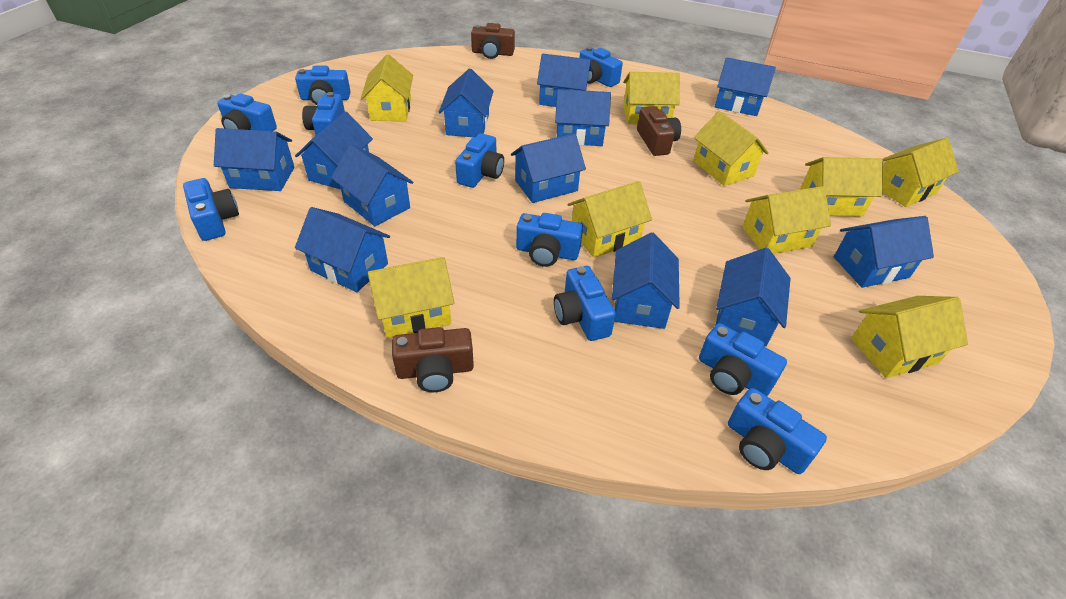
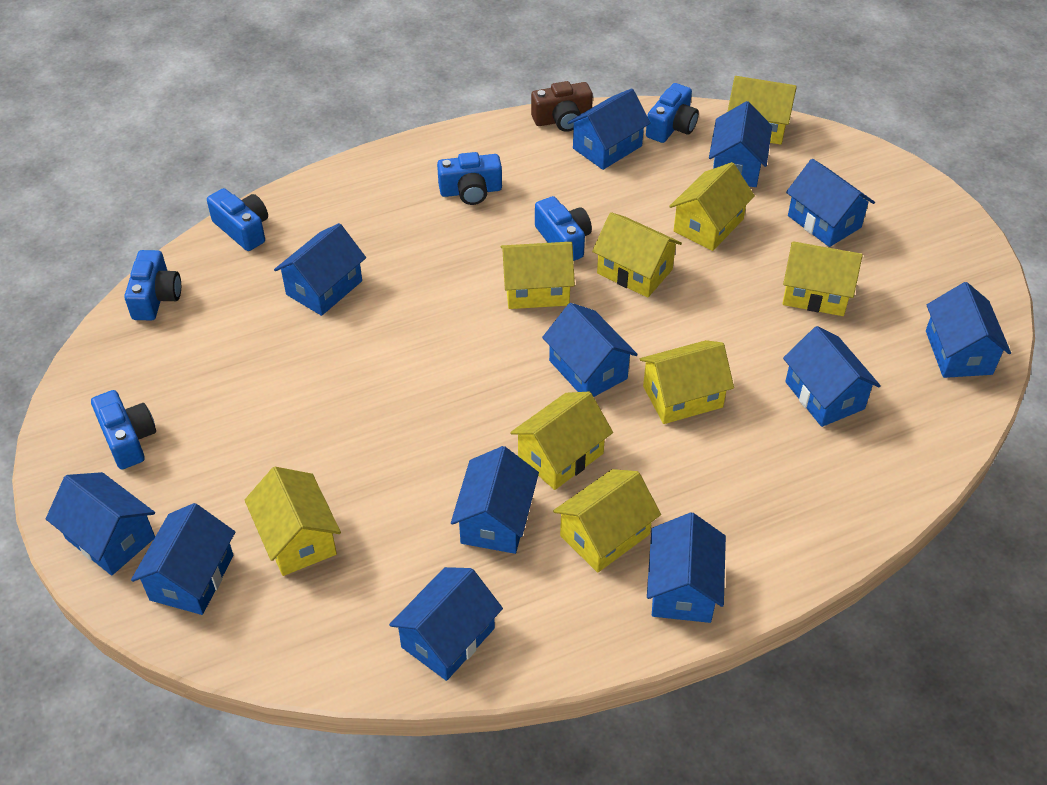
blue camera: [183,178,239,241] [217,93,277,131] [295,66,351,105] [302,92,345,135] [455,133,504,188] [516,213,583,267] [554,266,616,341] [580,47,623,87] [699,323,787,396] [728,388,827,474] = 10 -> [91,390,156,469] [124,250,181,321] [207,188,268,251] [437,152,502,205] [535,196,592,261] [646,83,699,143] = 6
brown camera: [392,327,474,392] [471,23,515,59] [637,106,681,156] = 3 -> [531,81,593,132] = 1

